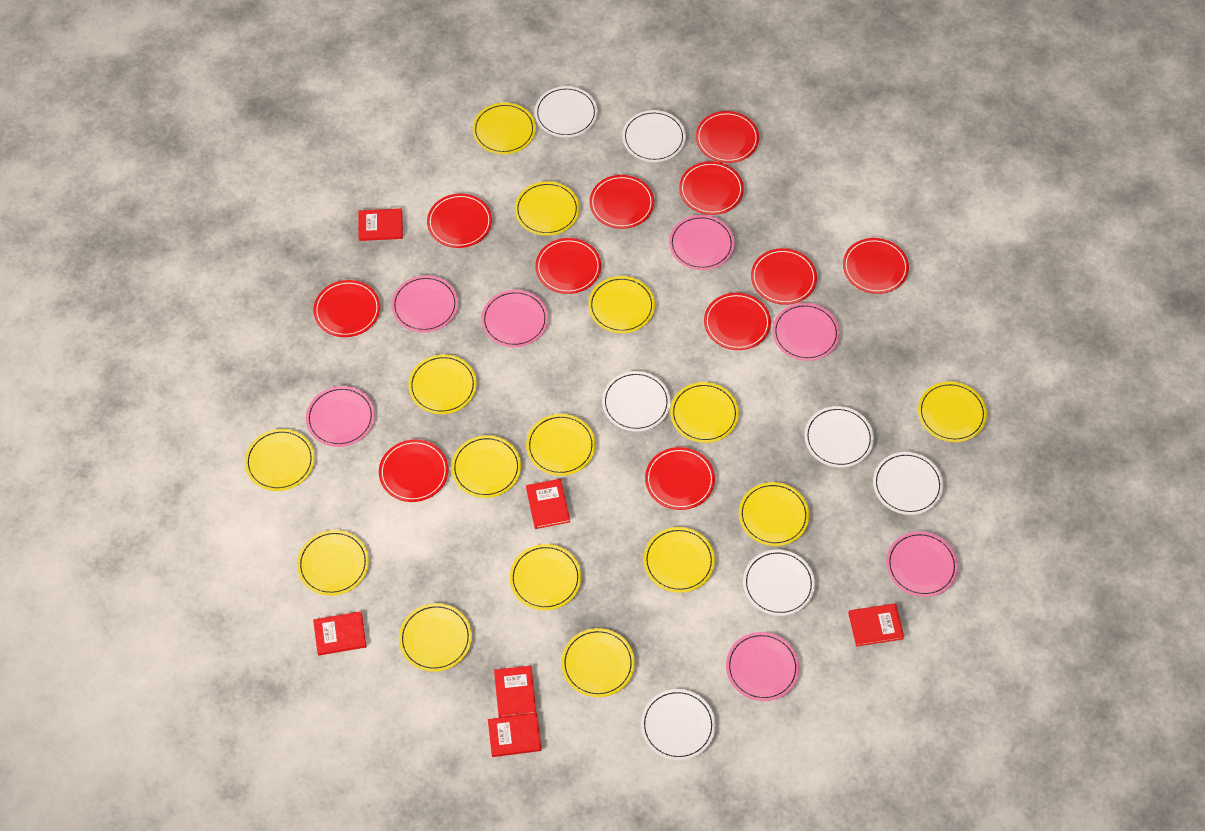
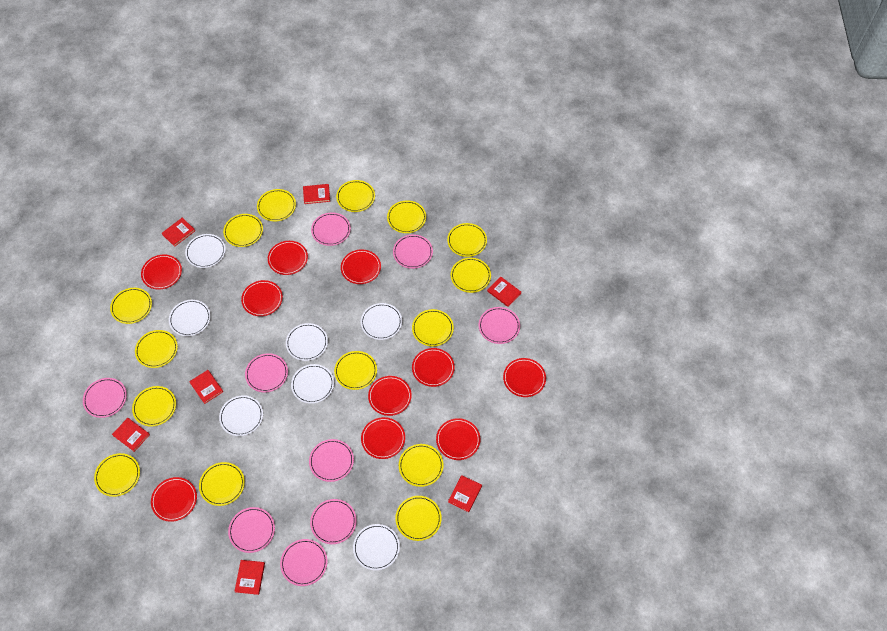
pink plate: [306,386,375,447] [391,275,458,333] [481,290,548,347] [669,215,734,270] [726,632,799,701] [773,303,840,361] [886,531,958,597] = 7 -> [83,378,127,418] [228,507,275,553] [245,353,288,392] [280,539,328,586] [309,439,354,482] [310,499,357,544] [311,212,351,246] [393,234,433,269] [479,307,520,344] = 9
red book: [313,611,366,655] [359,208,403,241] [488,713,542,757] [494,666,536,718] [526,479,570,529] [848,603,904,647] = 6 -> [112,418,150,452] [162,218,195,247] [189,370,223,404] [235,560,265,595] [303,184,330,204] [448,475,482,512] [487,276,521,307] = 7
red plate: [313,280,380,337] [379,439,449,502] [427,193,492,248] [535,238,601,294] [589,175,654,229] [645,447,715,510] [679,161,744,215] [696,111,759,163] [704,293,771,350] [751,248,817,305] [843,238,909,294] = 11 -> [141,254,182,290] [151,477,197,522] [241,280,283,316] [268,241,308,275] [341,249,381,284] [361,417,405,459] [368,376,412,416] [412,348,455,387] [436,418,480,460] [503,358,546,397] = 10

